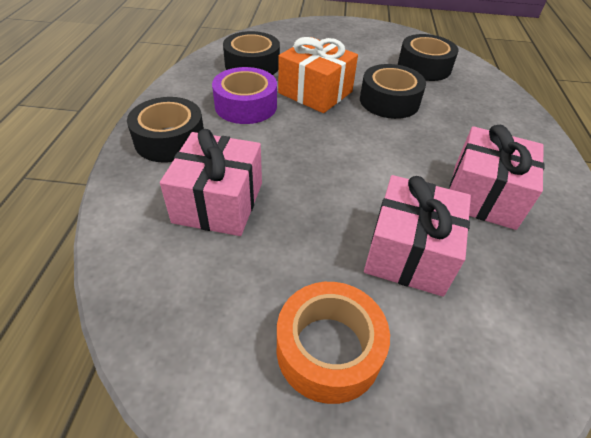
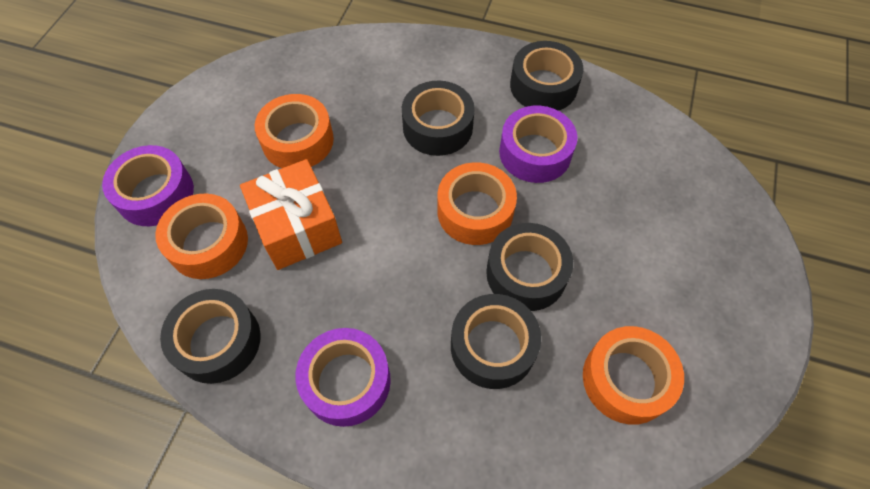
black tape: [127,97,204,163] [223,31,280,75] [360,64,426,119] [398,34,458,81] = 4 -> [160,289,261,384] [402,81,475,156] [451,294,541,389] [486,223,573,311] [510,41,584,111] = 5
orange tape: [277,282,390,404] = 1 -> [155,193,248,279] [255,94,334,168] [437,162,517,245] [583,326,684,425] = 4
pink gift: [160,129,262,236] [364,175,471,297] [449,125,545,230] = 3 -> none = 0
purple tape: [212,67,277,124] = 1 -> [102,145,194,226] [295,328,391,427] [499,106,578,183] = 3

